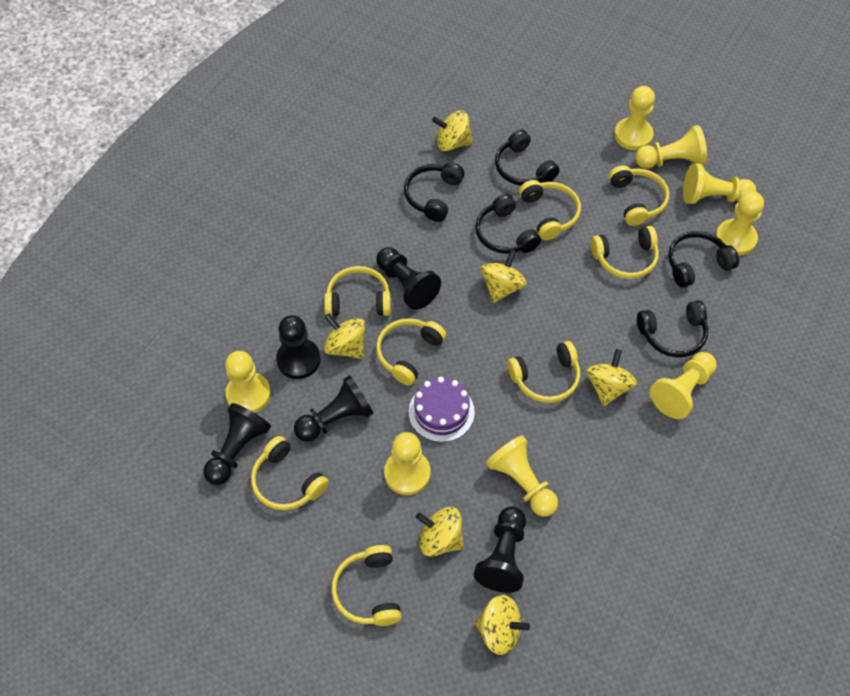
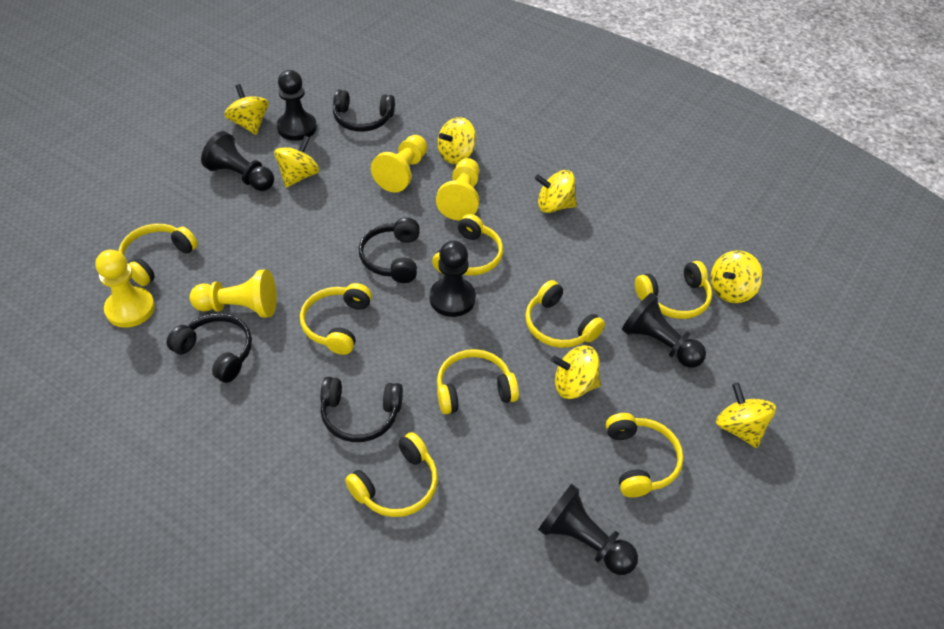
black headphones: [404,162,465,222] [475,194,541,254] [495,129,559,186] [637,300,708,358] [668,231,739,288] = 5 -> [167,313,252,383] [320,377,403,442] [333,89,395,132] [359,217,420,283] = 4
purple cake: [409,377,475,442] = 1 -> none = 0
yellow pawn: [225,351,271,413] [384,432,431,495] [486,435,558,517] [614,86,655,150] [635,125,707,169] [650,352,717,419] [683,163,757,204] [715,191,764,255] = 8 -> [96,250,155,328] [189,269,277,318] [371,135,427,192] [436,158,479,221] = 4
yellow spinning top: [324,313,365,359] [416,507,464,557] [432,110,473,151] [474,595,530,655] [481,250,527,303] [586,349,637,406] = 6 -> [224,84,269,135] [274,136,320,188] [437,117,476,164] [535,170,577,213] [551,345,601,399] [710,250,763,303] [716,383,776,448] = 7

